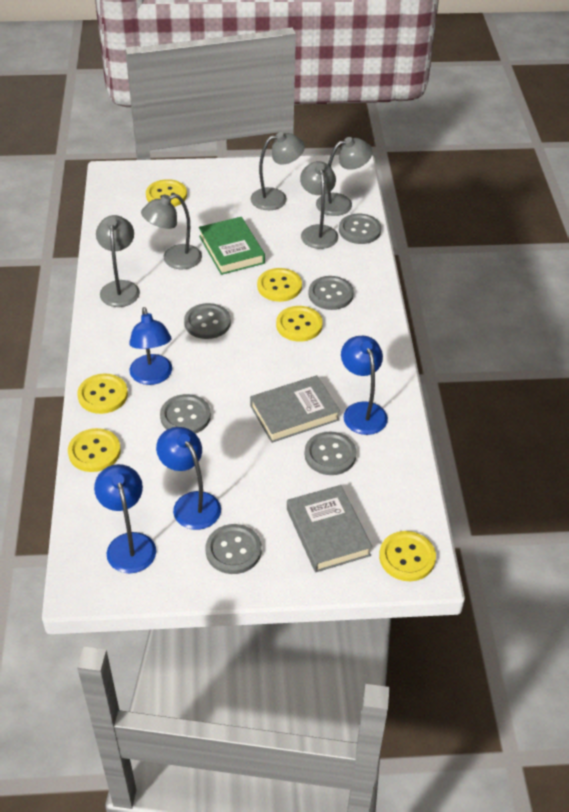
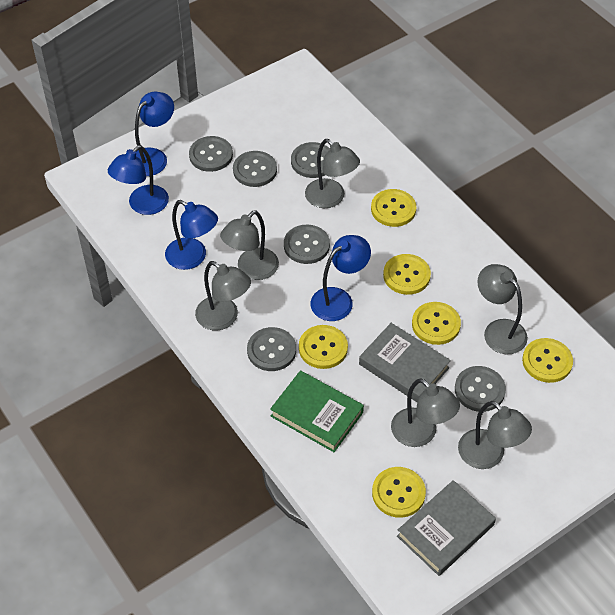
grey lamp: [96,215,140,307] [141,194,202,269] [251,132,305,210] [300,161,338,249] [316,137,373,216] = 5 -> [195,261,251,330] [220,210,279,280] [305,139,360,208] [391,378,460,447] [458,401,532,469] [477,264,528,354] = 6

